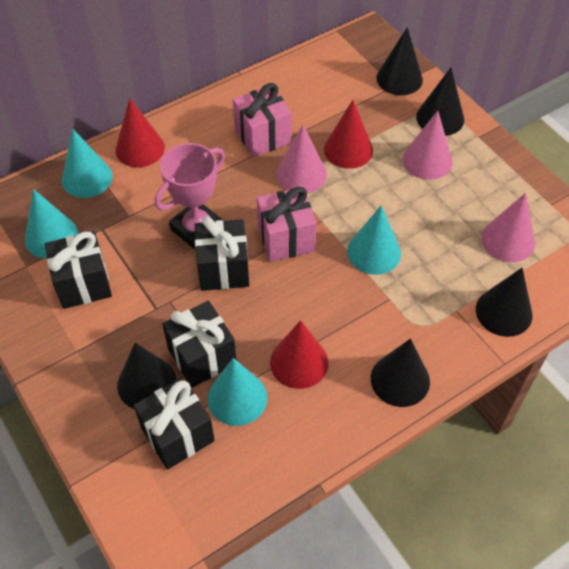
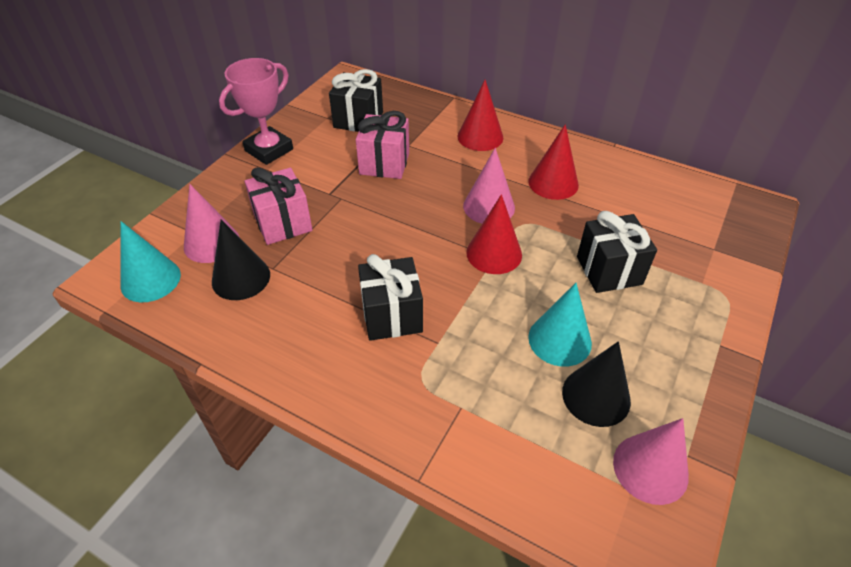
black cone: [117,342,177,409] [371,339,430,407] [376,27,423,95] [416,68,464,136] [476,268,532,337] = 5 -> [212,219,270,300] [562,341,631,427] = 2
black gift: [45,231,112,309] [134,377,215,470] [162,300,236,388] [195,216,249,291] = 4 -> [329,69,383,132] [358,254,423,341] [577,211,657,293] = 3
turquoise cone: [25,189,78,259] [62,129,113,198] [207,358,267,426] [347,205,401,275] = 4 -> [121,221,181,302] [528,283,592,367] = 2

